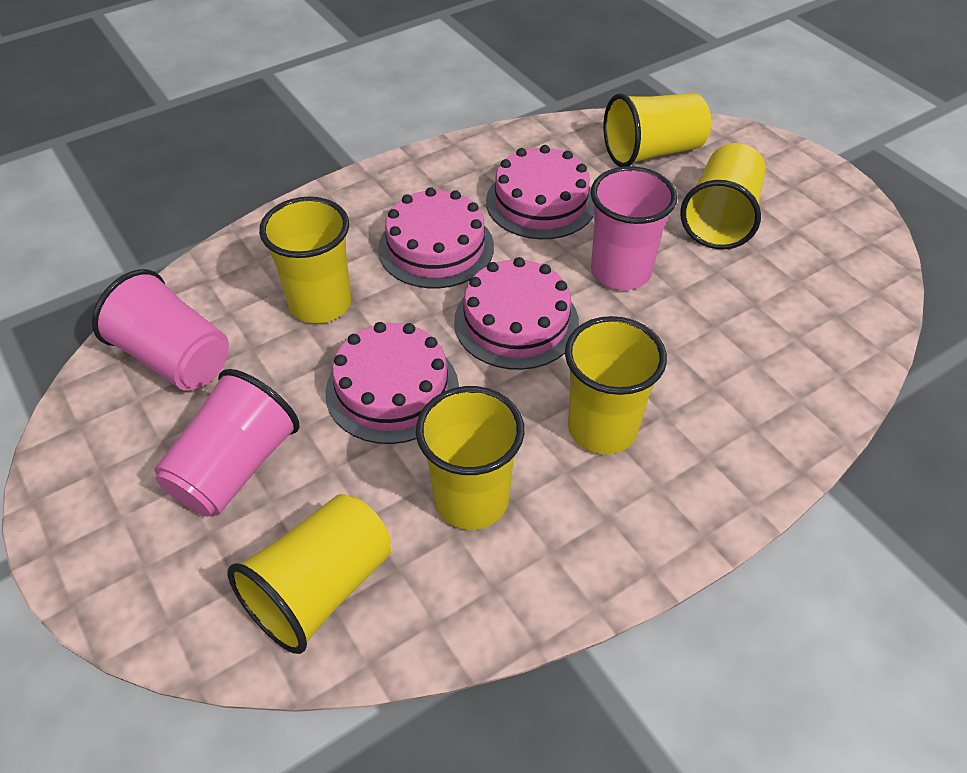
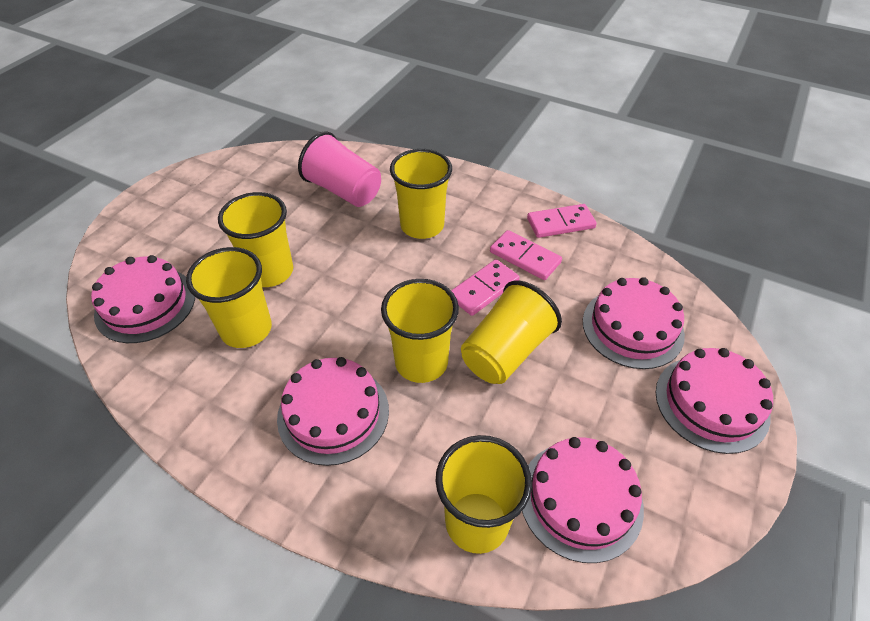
pink cake: [325,322,459,444] [378,187,494,288] [454,257,579,370] [486,145,594,239] = 4 -> [91,255,195,343] [277,357,389,466] [522,437,644,563] [583,277,685,369] [656,348,773,454] = 5
pink cup: [92,269,229,391] [154,369,300,517] [591,166,677,290] = 3 -> [298,131,381,207] = 1
pink domino: none = 0 -> [451,259,520,316] [490,230,562,280] [527,204,597,238] = 3

